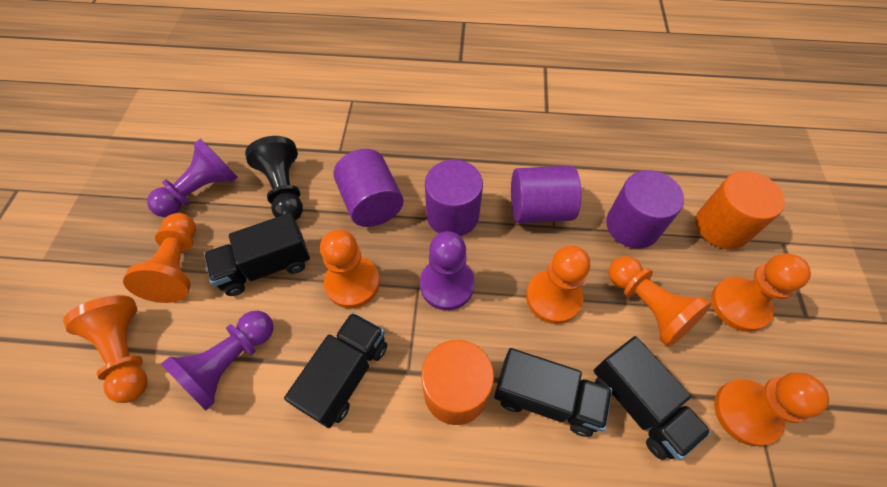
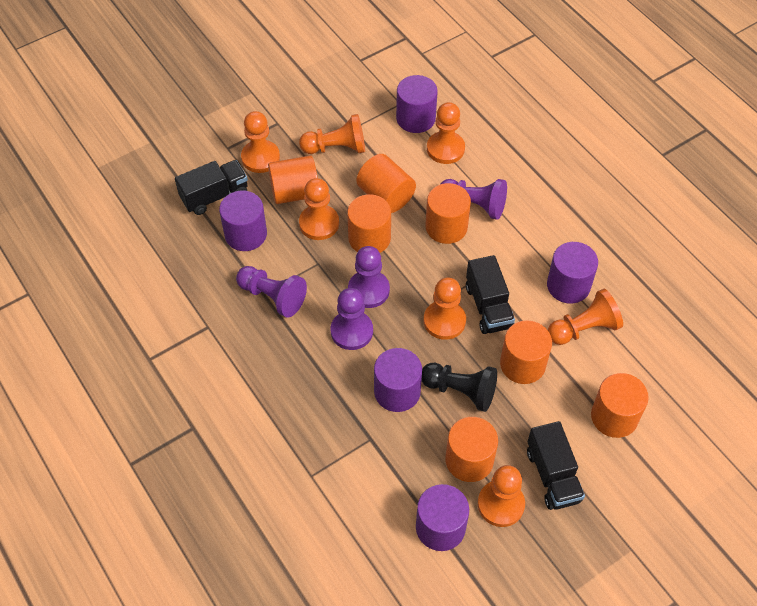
black truck: [204,213,310,296] [284,312,387,428] [494,348,612,437] [594,336,711,460] = 4 -> [175,160,248,215] [466,255,515,334] [527,421,585,510] = 3
orange cylinder: [421,340,494,425] [696,171,785,249] = 2 -> [268,155,318,204] [347,194,391,253] [356,154,416,213] [425,183,471,244] [445,417,498,482] [500,321,552,384] [591,373,649,438] = 7
purple cylinder: [333,149,403,227] [425,160,483,236] [511,166,581,223] [606,170,684,248] = 4 -> [219,191,267,251] [374,348,422,412] [396,75,438,133] [416,484,469,551] [547,242,598,304] = 5
purple pawn: [147,139,238,217] [161,311,274,411] [420,231,475,310] = 3 -> [236,266,307,317] [331,288,373,350] [348,246,390,308] [441,179,507,220] = 4

